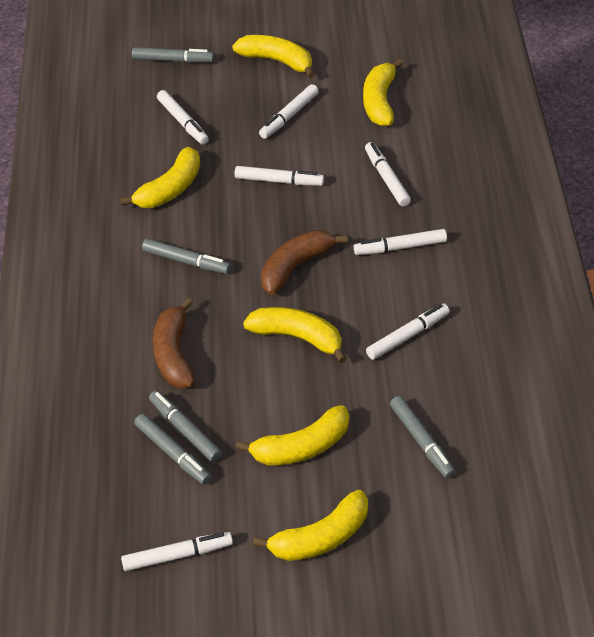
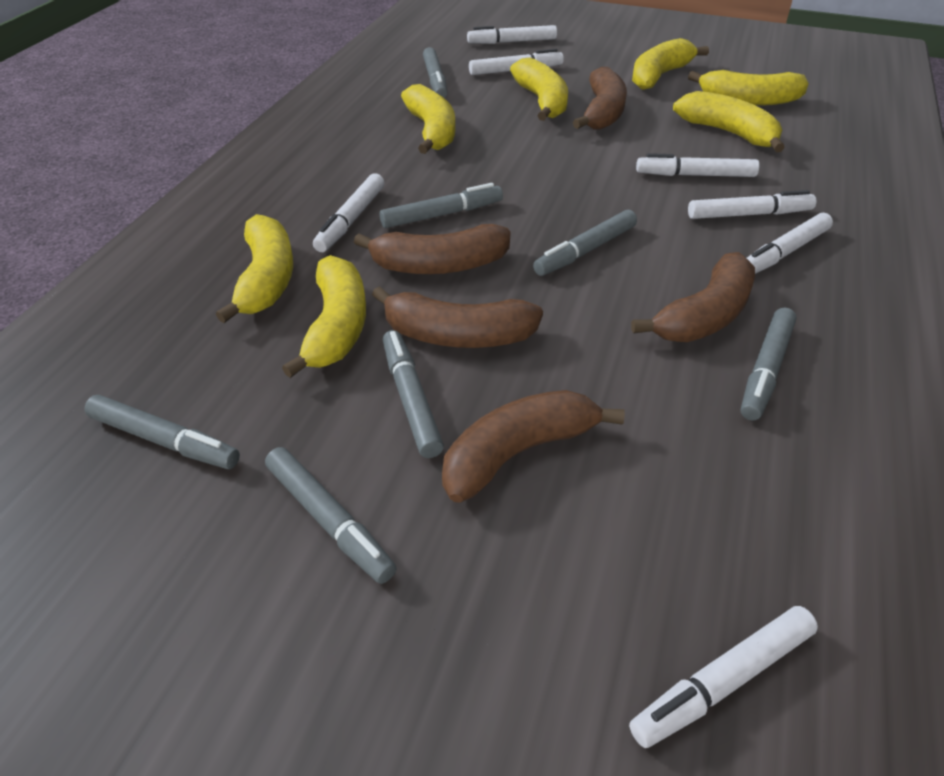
brown banana: [153,298,195,388] [261,230,347,295] = 2 -> [354,224,511,274] [372,286,543,348] [442,390,625,502] [573,67,627,130] [631,252,755,342] = 5
grey marker: [132,47,214,63] [134,414,211,484] [142,239,231,274] [149,391,222,462] [390,396,455,478] = 5 -> [84,395,240,469] [265,447,396,584] [379,183,503,228] [383,330,444,458] [423,47,448,98] [533,210,637,276] [741,308,797,421] = 7
yellow banana: [120,147,200,208] [232,35,315,78] [236,405,349,465] [243,307,347,363] [253,490,368,561] [363,59,403,126] = 6 -> [216,214,293,323] [282,255,366,378] [401,84,455,154] [510,57,568,121] [632,38,709,90] [673,91,785,152] [688,70,809,106] = 7

